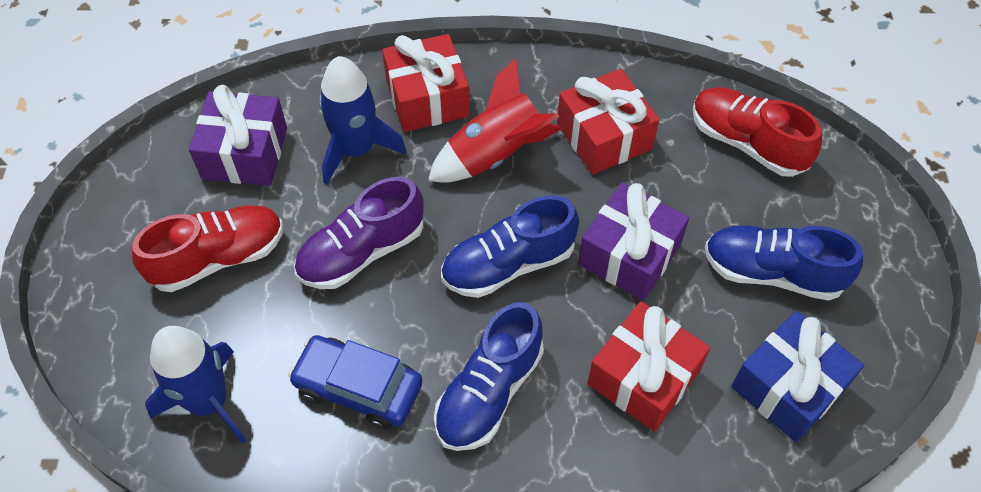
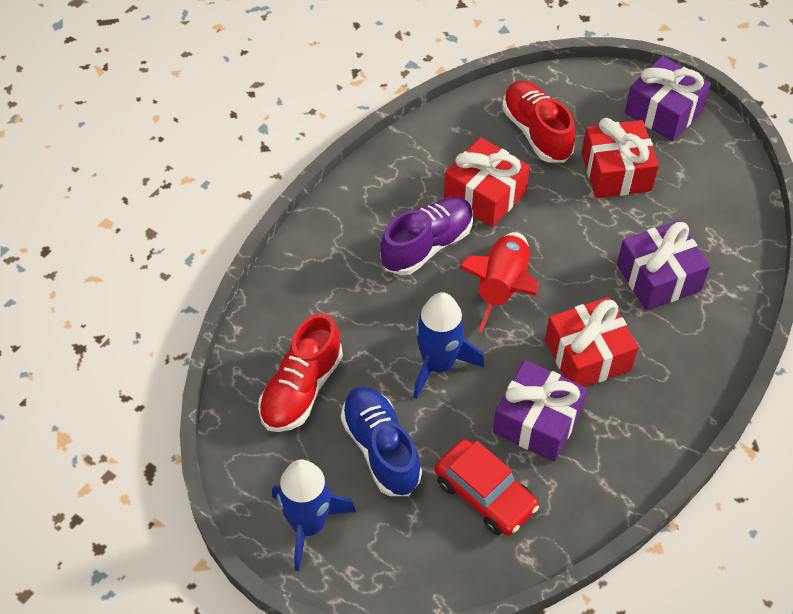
blue car: [288,335,422,430] = 1 -> none = 0
blue gift: [731,311,864,442] = 1 -> none = 0
blue shoe: [434,302,544,451] [441,195,579,298] [705,225,863,301] = 3 -> [341,386,422,496] = 1
purple gift: [189,85,287,186] [578,182,689,301] = 2 -> [493,360,587,462] [617,220,710,311] [625,56,711,141] = 3
red car: none = 0 -> [435,439,539,535] = 1

